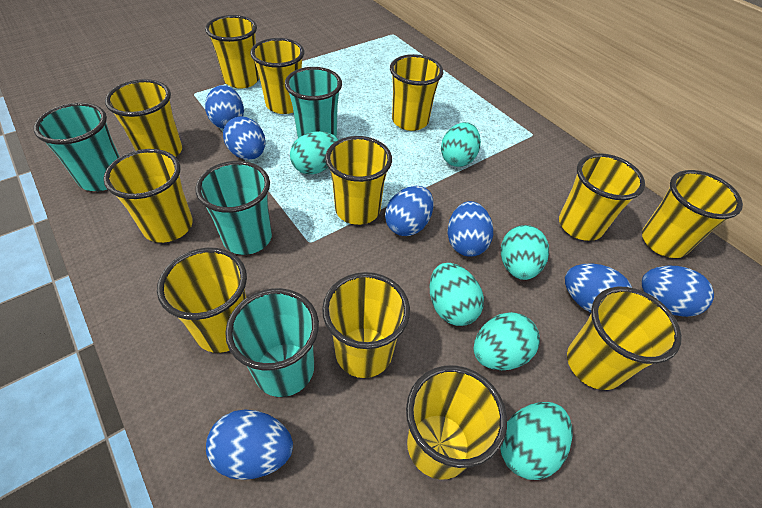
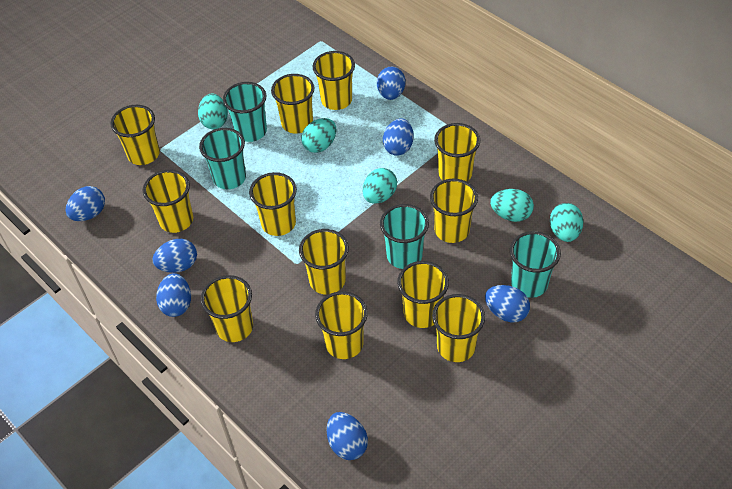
turquoise egg: [290,131,338,174] [429,263,484,326] [441,122,481,167] [473,312,540,370] [500,402,572,480] [501,225,549,280] = 6 -> [198,93,228,129] [301,118,336,153] [363,168,397,204] [490,189,534,222] [550,203,584,242] = 5

